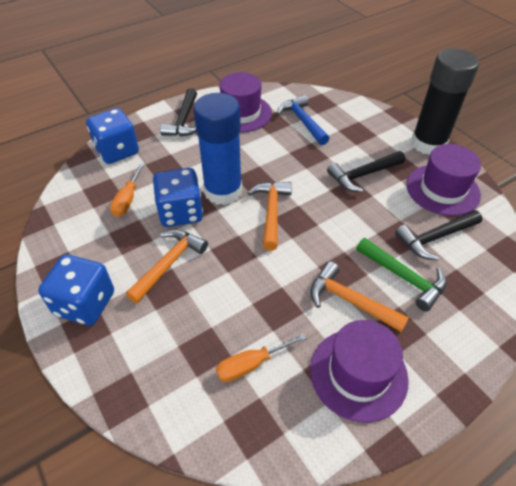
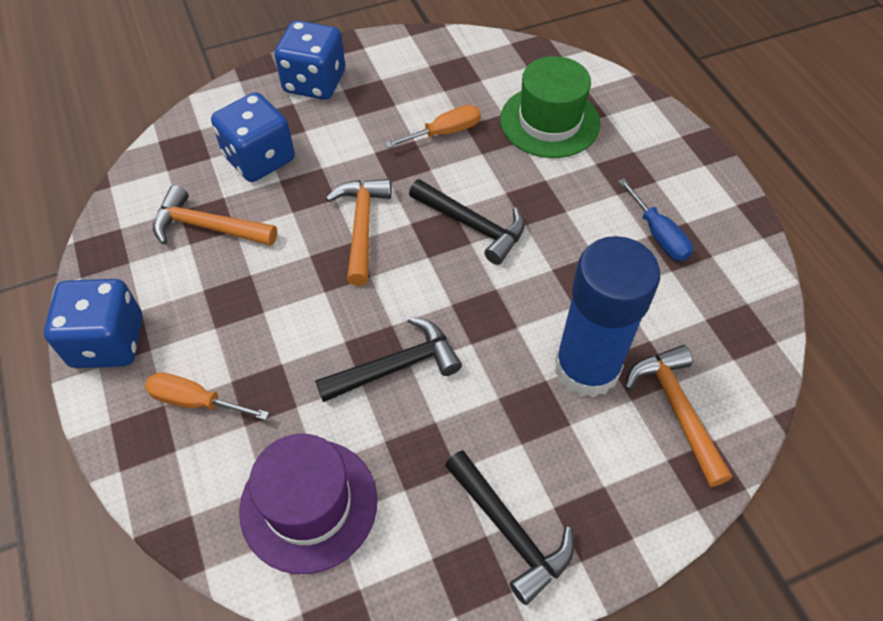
black glue stick: [411,49,479,155] = 1 -> none = 0
blue hammer: [277,95,330,145] = 1 -> none = 0
blue screwdriver: none = 0 -> [618,178,693,261] = 1
green hammer: [356,238,447,311] = 1 -> none = 0
green hat: none = 0 -> [500,56,600,158] = 1
purple hat: [219,72,272,132] [310,320,409,423] [407,144,481,216] = 3 -> [239,434,377,574] = 1

